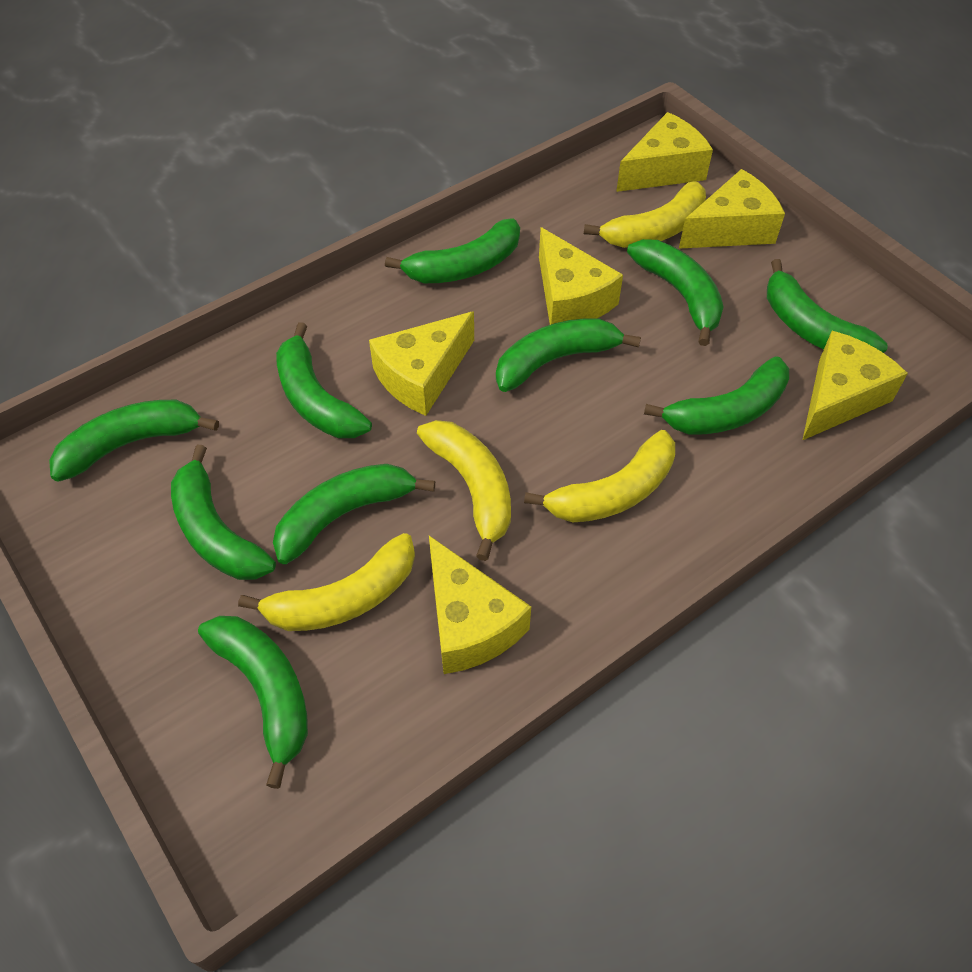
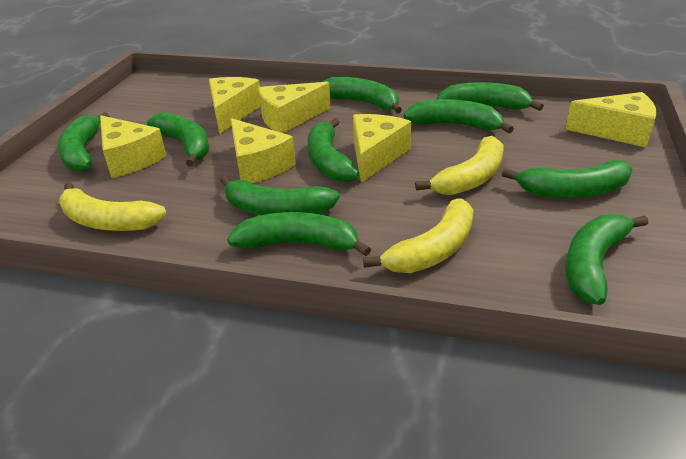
yellow banana: [238,533,415,631] [417,420,511,561] [524,430,675,522] [584,181,706,248] = 4 -> [59,182,166,231] [363,198,474,273] [415,136,504,195] = 3

